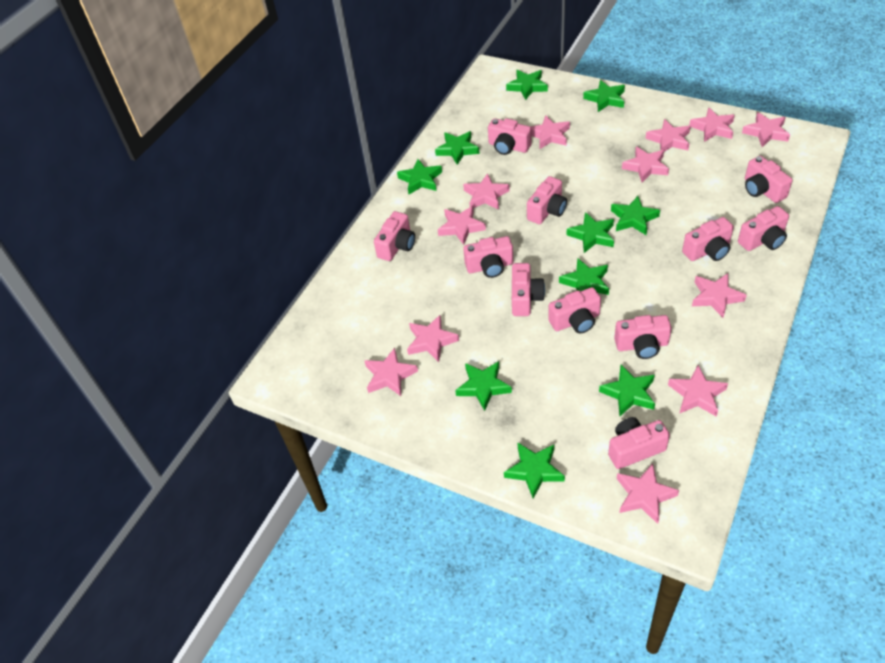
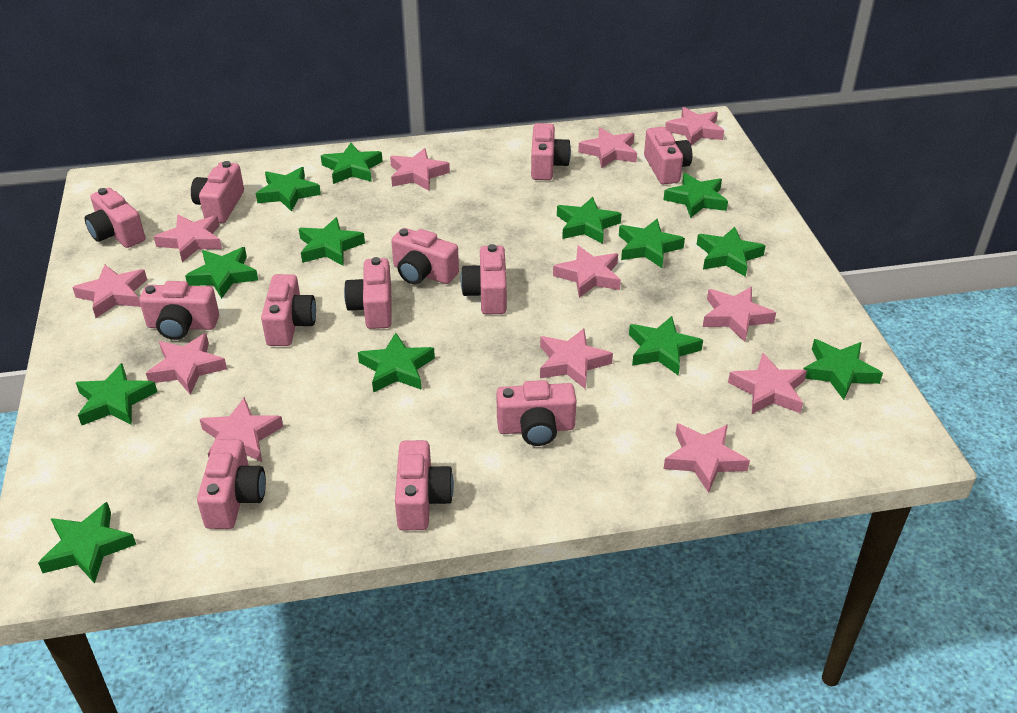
green star: [397,159,442,194] [435,131,480,165] [455,361,512,411] [504,443,565,499] [506,70,548,100] [559,258,609,295] [567,212,614,253] [583,80,625,112] [599,365,655,416] [611,196,660,235] = 10 -> [38,502,136,584] [76,363,157,425] [185,247,258,299] [256,167,321,212] [299,217,365,266] [321,143,383,184] [358,332,435,393] [557,197,622,244] [619,219,685,268] [629,316,703,375] [663,173,728,218] [696,227,765,277] [803,339,883,400] = 13
pink camera: [374,211,415,261] [463,236,513,278] [488,118,532,155] [512,263,545,316] [527,176,567,224] [548,287,601,333] [608,417,670,469] [614,315,672,359] [682,217,734,261] [738,206,789,251] [745,156,792,203] = 11 -> [85,188,145,248] [139,281,219,340] [191,161,244,223] [197,439,266,529] [261,274,316,346] [344,257,392,329] [391,228,459,284] [395,440,454,530] [461,244,507,315] [497,380,577,446] [531,123,571,180] [644,127,692,185] = 12

